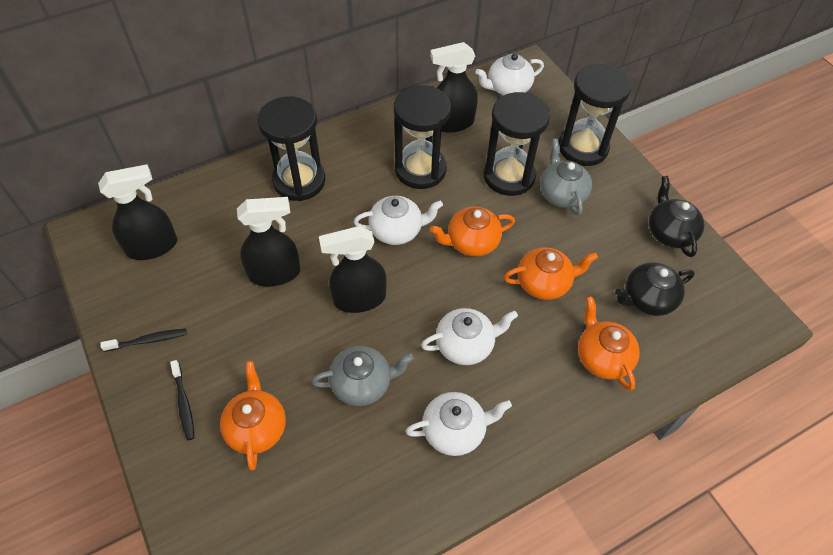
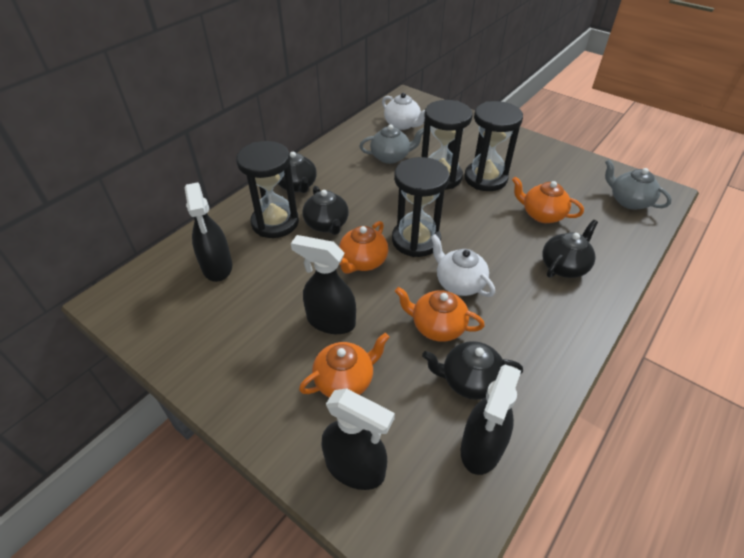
black teapot: [615,263,695,316] [649,176,705,257] = 2 -> [278,152,317,193] [303,186,349,235] [422,341,523,400] [542,220,598,278] = 4
black toothbrush: [100,329,187,352] [170,360,195,440] = 2 -> none = 0
white teapot: [354,196,443,245] [405,392,512,456] [421,308,518,365] [476,53,544,95] = 4 -> [382,93,425,130] [431,234,495,297] = 2

